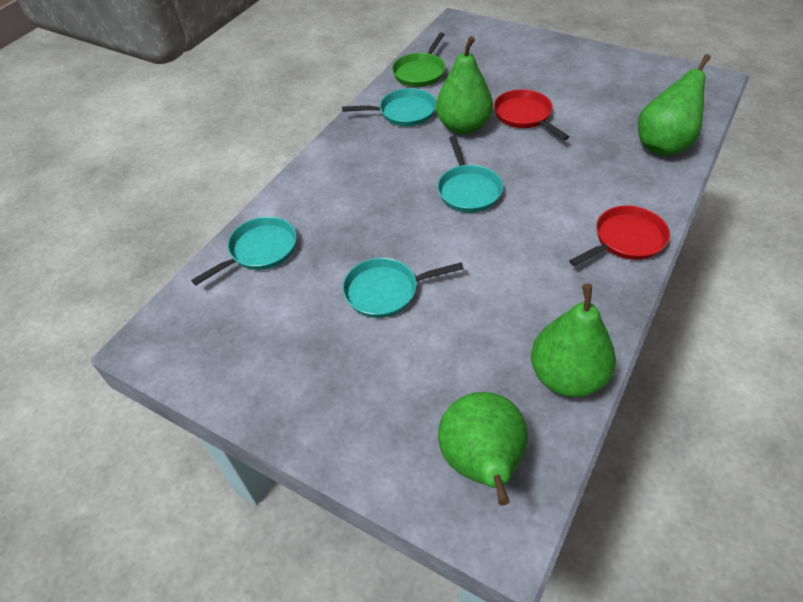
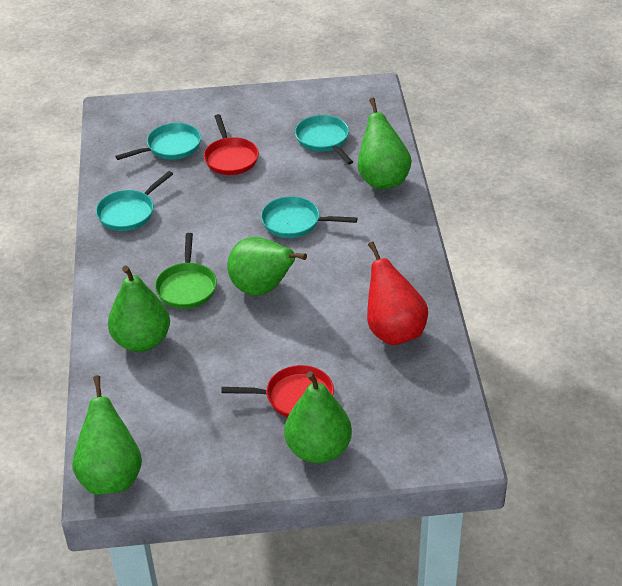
green pear: [436,36,493,134] [438,392,528,506] [531,283,616,397] [638,54,711,156] = 4 -> [72,375,142,495] [108,266,170,352] [227,237,307,296] [284,371,352,463] [357,98,412,189] = 5
red pear: none = 0 -> [367,242,428,345] = 1

